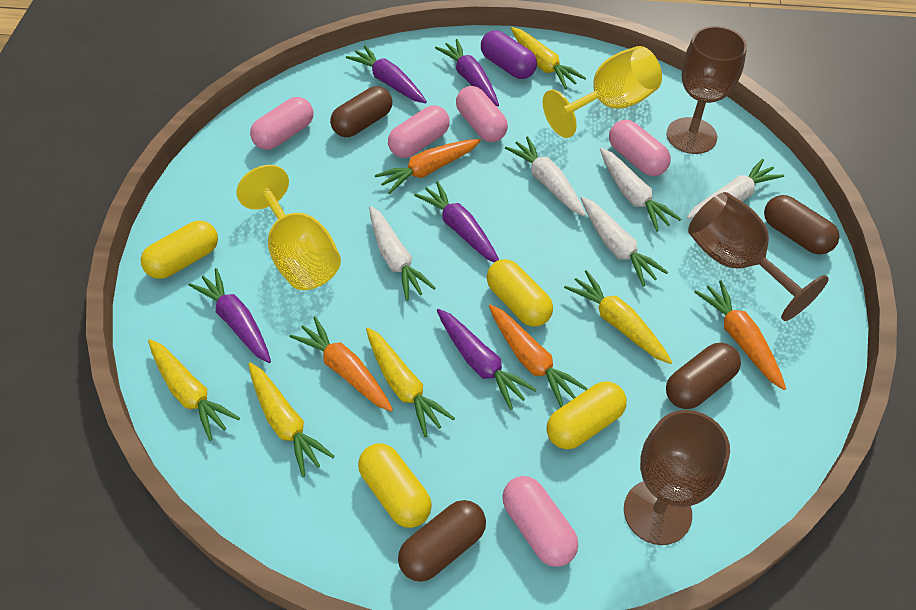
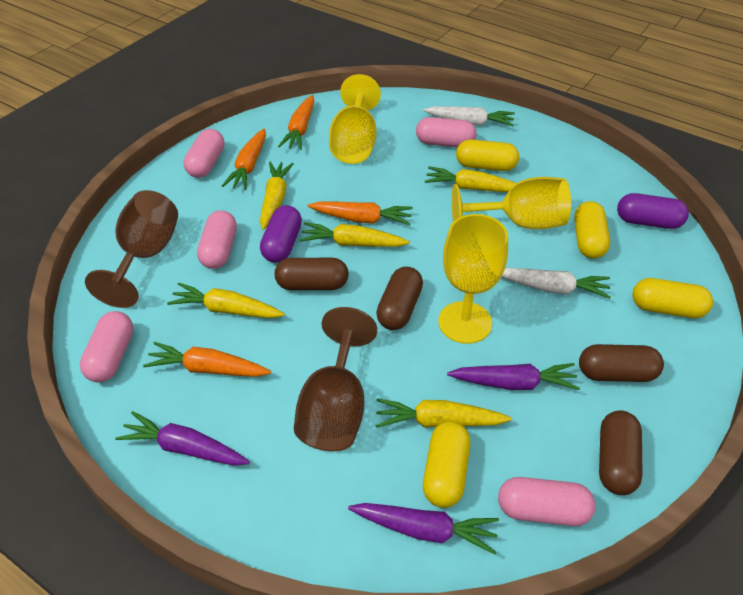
brown goblet: [624,410,730,545] [667,26,747,154] [688,192,829,321] = 3 -> [85,190,178,308] [294,307,377,451] = 2
purple capsule: [481,31,537,79] = 1 -> [260,205,302,263] [617,193,689,229] = 2
purple carrot: [189,268,271,363] [346,45,427,103] [414,181,499,263] [435,39,499,106] [437,309,537,410] = 5 -> [115,411,250,466] [348,503,499,555] [447,363,580,390] = 3
white carrot: [369,206,436,301] [505,136,586,216] [581,197,668,287] [600,148,681,231] [687,159,784,219] = 5 -> [423,106,515,126] [501,268,611,299] = 2
yellow goblet: [237,165,341,290] [543,46,662,138] = 2 -> [329,74,381,164] [438,214,508,344] [452,177,571,229] = 3

